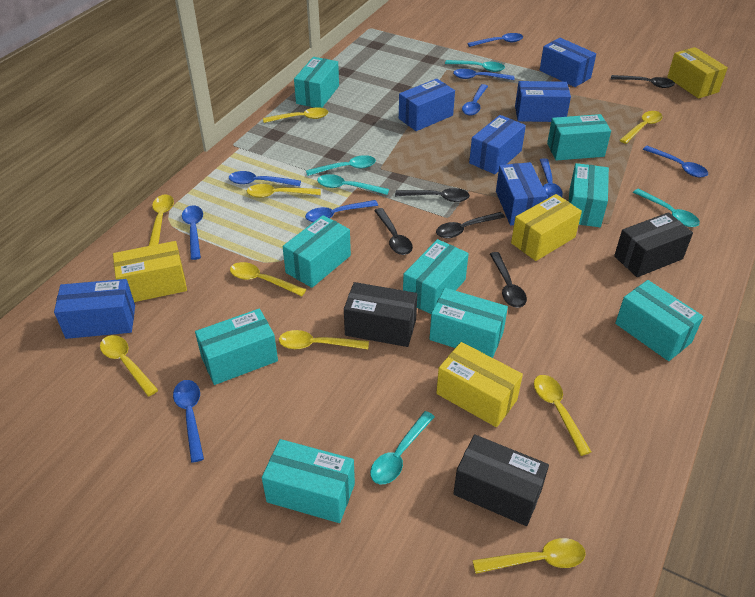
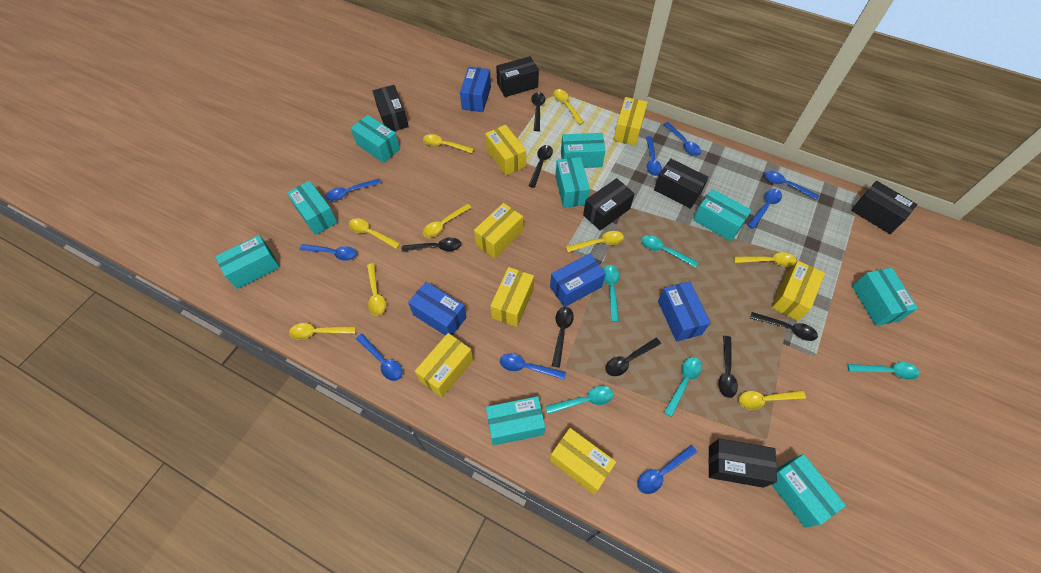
black box: [344,282,417,347] [453,434,549,526] [614,212,693,277] = 3 -> [372,85,409,131] [496,56,539,97] [583,178,635,231] [654,159,709,209] [709,439,777,488] [851,181,918,234] = 6
black spoon: [374,208,413,255] [395,188,470,202] [436,212,505,238] [490,252,527,308] [611,75,675,88] = 5 -> [402,237,461,252] [528,145,553,188] [531,92,545,131] [552,307,574,368] [605,338,661,376] [718,336,738,398] [750,312,818,341] = 7
blue box: [54,279,135,339] [399,79,455,131] [469,115,526,174] [496,162,547,225] [515,81,571,122] [540,38,596,87] = 6 -> [408,282,467,335] [460,67,491,112] [550,253,606,307] [658,281,711,342] = 4
yellow box: [113,241,187,302] [436,342,523,427] [511,194,582,261] [667,47,728,99] = 4 -> [415,333,473,398] [474,203,523,259] [485,125,526,176] [490,267,534,327] [550,428,616,495] [614,97,648,146] [772,261,825,321] = 7

